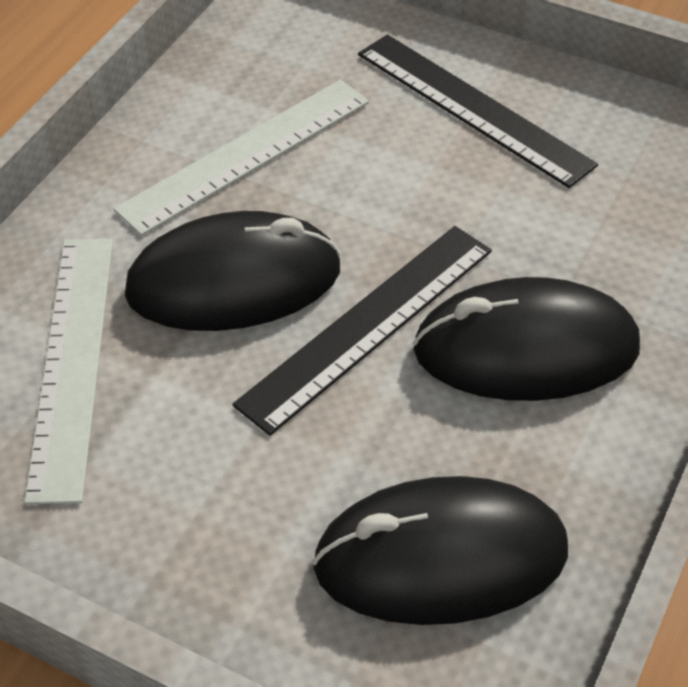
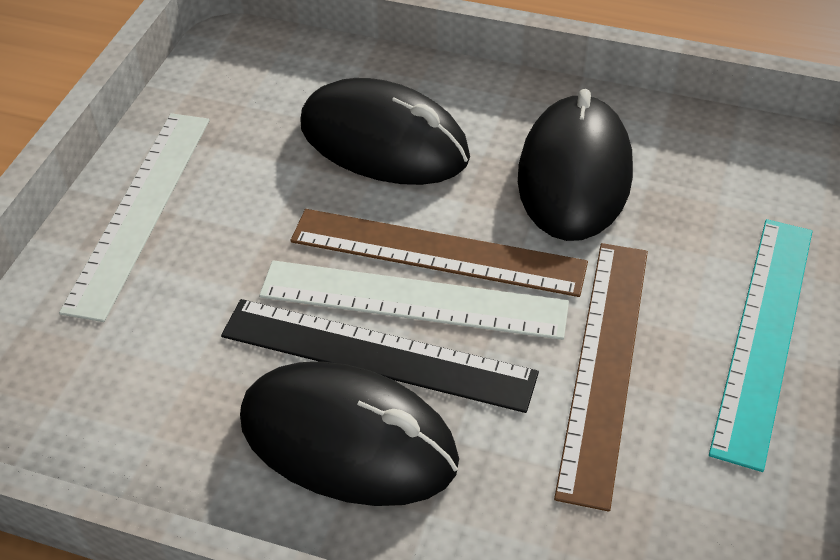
black ruler: [232,226,492,436] [358,35,598,188] = 2 -> [221,299,539,413] = 1
brown ruler: none = 0 -> [290,209,588,297] [554,243,648,512] = 2
turquoise ruler: none = 0 -> [709,219,812,472] = 1

